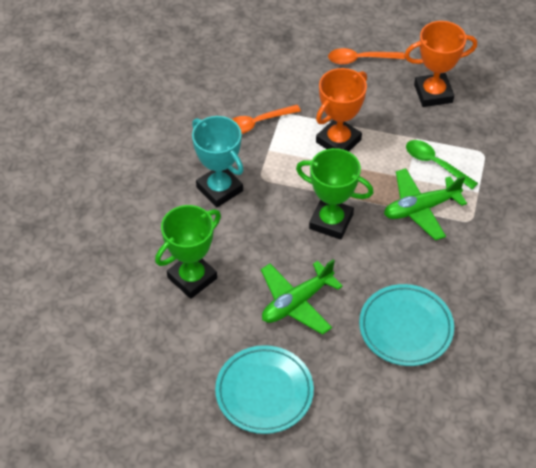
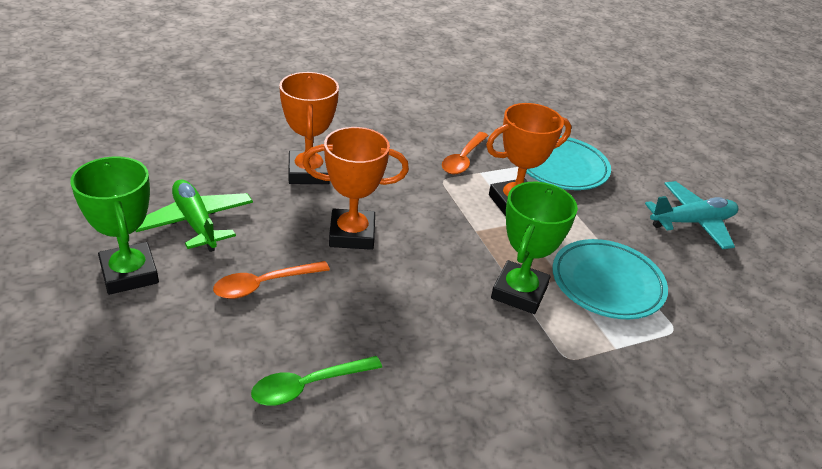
green plane: [261,259,343,335] [384,168,467,240] = 2 -> [136,180,253,252] = 1
orange trophy: [316,68,367,152] [404,21,477,107] = 2 -> [279,72,339,184] [302,127,409,250] [486,103,571,216] = 3
turquoise plane: none = 0 -> [645,181,738,249] = 1
turquoise trophy: [192,116,243,207] = 1 -> none = 0

